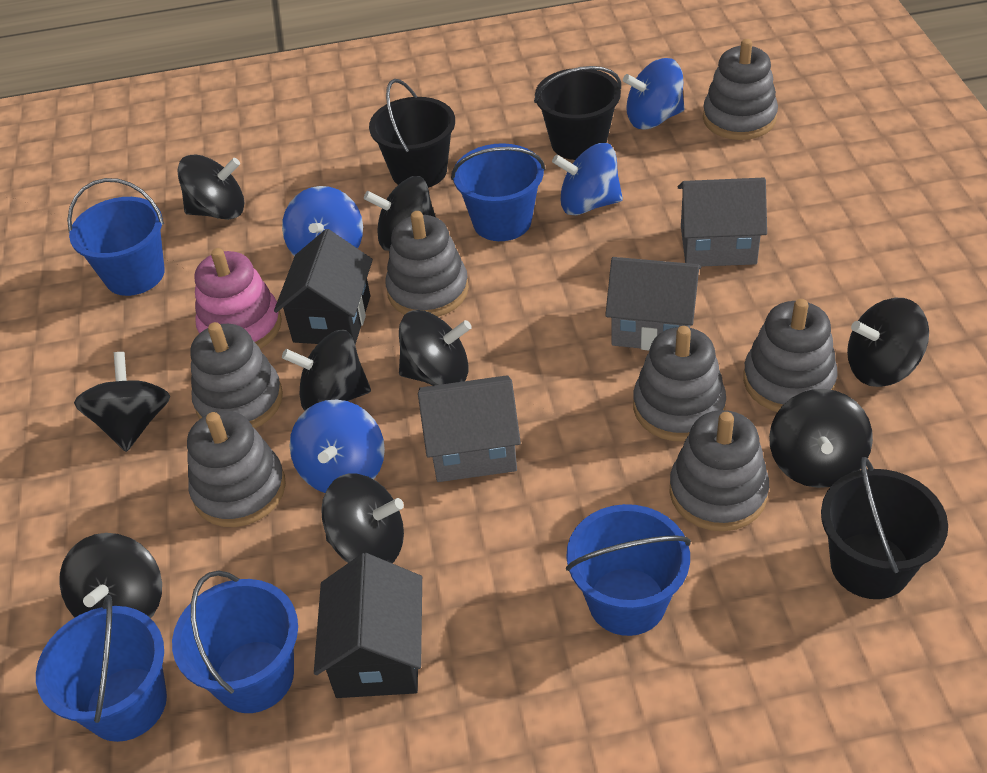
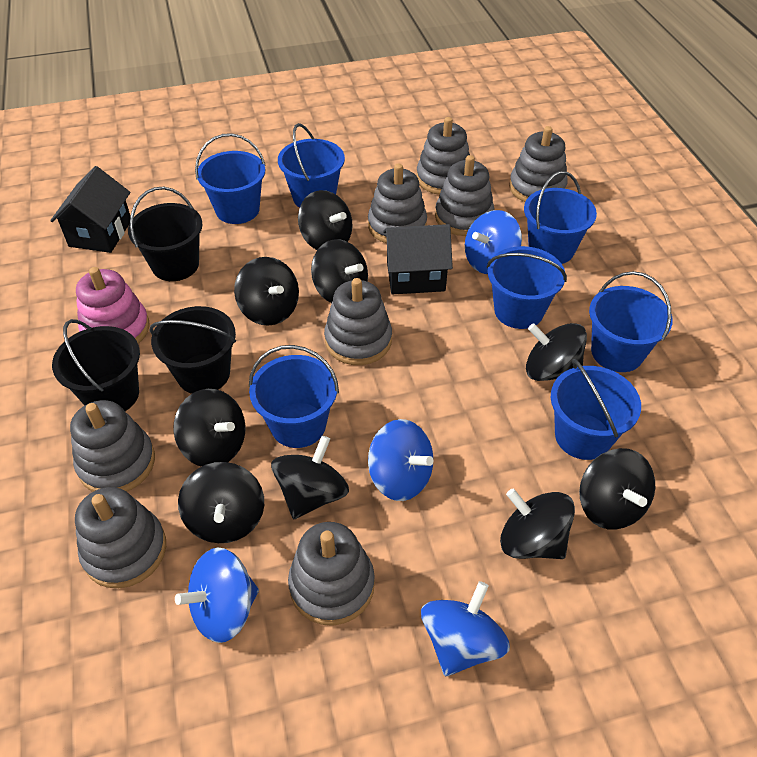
blue bucket: [36,595,167,742] [67,178,165,296] [172,570,298,713] [451,143,545,241] [566,504,691,636] = 5 -> [195,133,265,224] [249,345,339,448] [278,123,345,208] [487,246,567,329] [524,171,597,264] [551,359,641,460] [589,271,673,372] = 7
grey house: [418,375,521,482] [605,257,701,350] [678,177,767,267] = 3 -> none = 0
grey stacking toy: [187,411,286,527] [190,322,283,428] [385,211,469,317] [633,326,726,441] [669,410,769,531] [703,39,778,140] [743,299,838,412] = 7 -> [70,400,155,492] [75,487,166,588] [288,522,375,626] [324,278,392,365] [368,164,427,243] [417,117,470,195] [435,155,494,236] [509,126,568,202] = 8

